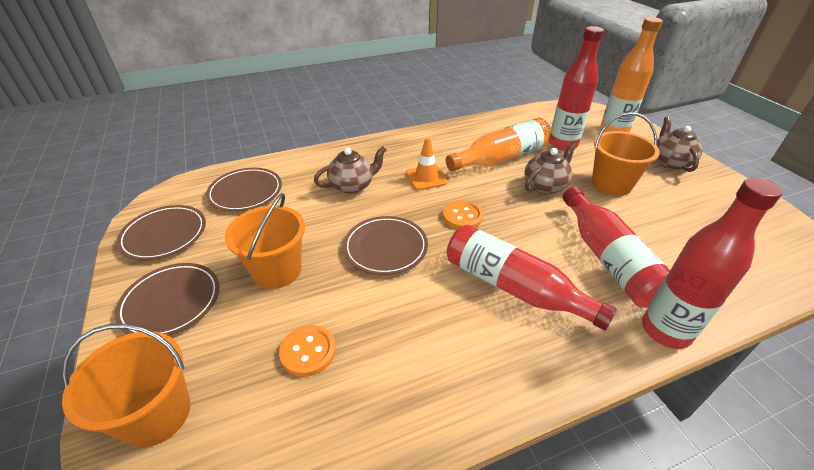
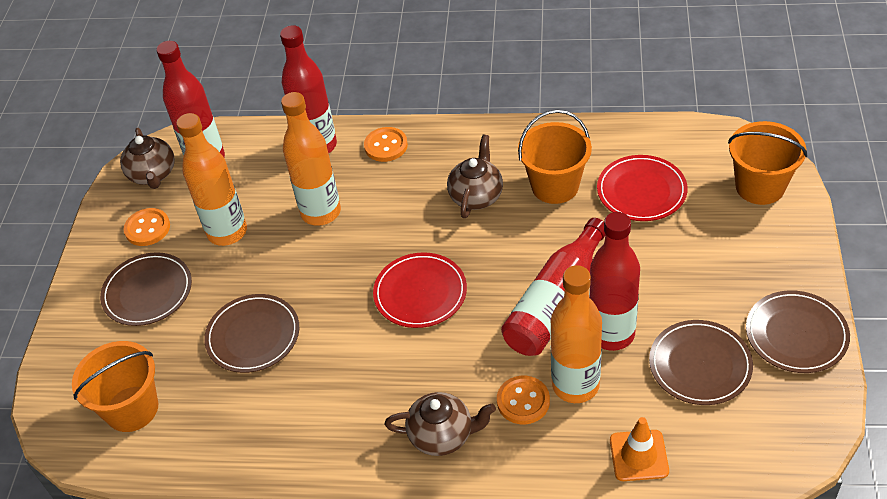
orange bottle: [446,118,552,171] [600,17,663,133] = 2 -> [176,113,247,246] [281,92,341,226] [551,265,602,403] = 3
orange button: [279,325,336,377] [443,200,483,229] = 2 -> [124,208,170,246] [364,127,408,162] [497,376,550,424] = 3
red plate: none = 0 -> [373,252,467,328] [597,155,688,221] = 2

